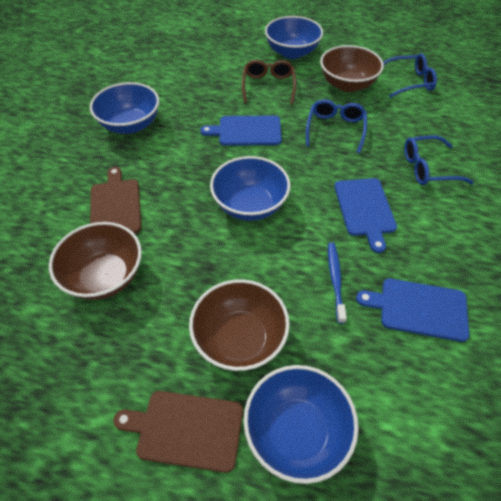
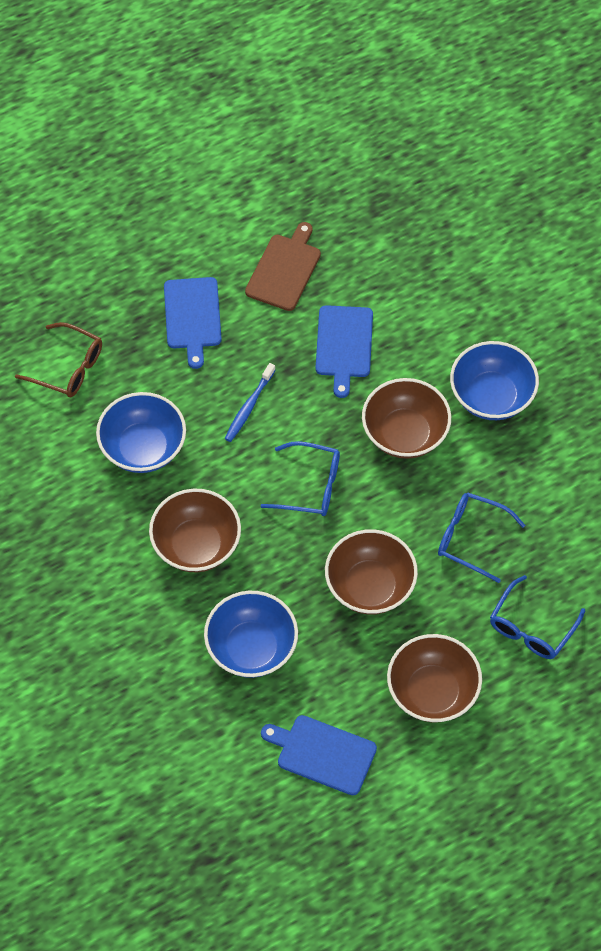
blue bowl: [90,82,159,134] [210,156,290,221] [244,365,359,484] [265,16,323,59] = 4 -> [96,392,186,473] [204,591,298,678] [450,341,539,420] = 3
brown bowl: [49,222,142,300] [189,279,290,371] [320,45,384,92] = 3 -> [149,489,241,572] [325,529,418,615] [362,378,451,459] [387,634,482,722] = 4
brown cutting board: [90,167,141,233] [113,391,243,473] = 2 -> [245,222,321,311] = 1

